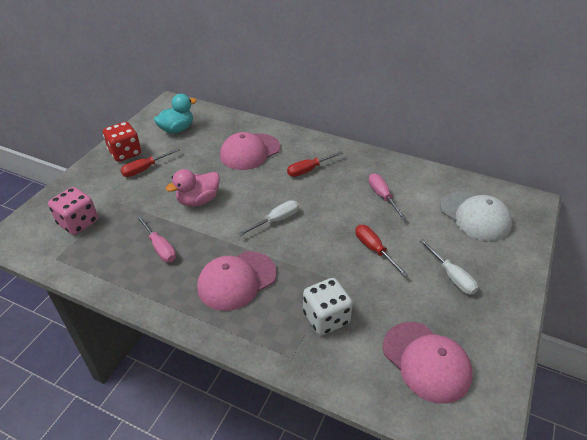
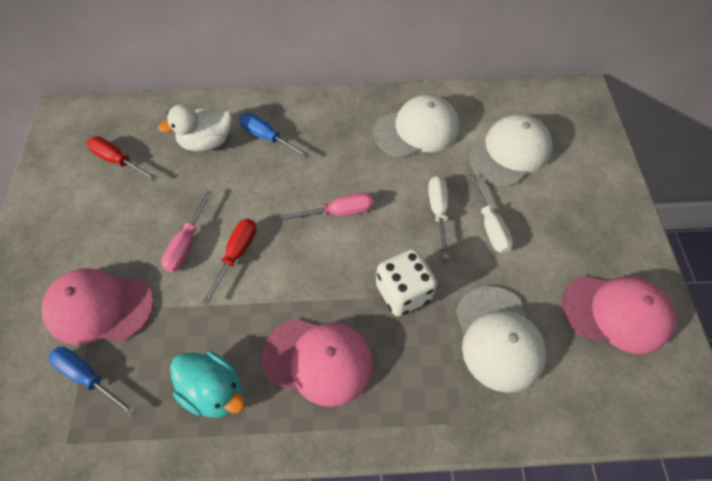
blue screwdriver: none = 0 -> [49,347,136,416] [239,113,310,158] = 2
pink dice: [48,187,98,235] = 1 -> none = 0
pink duck: [166,169,220,207] = 1 -> none = 0
red dice: [103,122,141,162] = 1 -> none = 0
red screwdriver: [121,148,180,177] [287,151,343,177] [355,225,408,277] = 3 -> [87,136,158,181] [202,219,256,305] = 2
white cap: [440,192,512,241] = 1 -> [374,94,459,158] [456,286,546,393] [469,114,552,186] = 3
white duck: none = 0 -> [158,104,232,152] = 1

